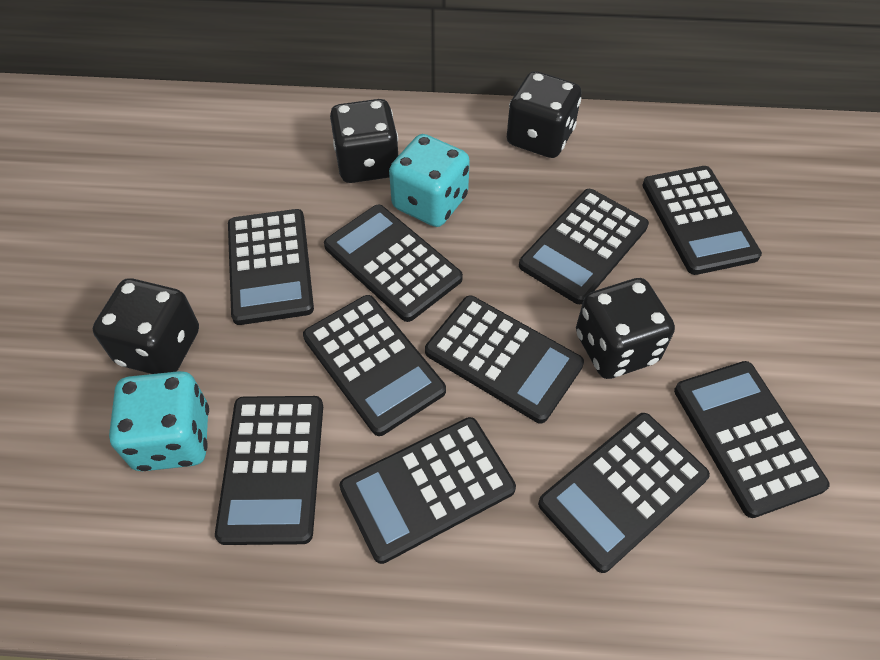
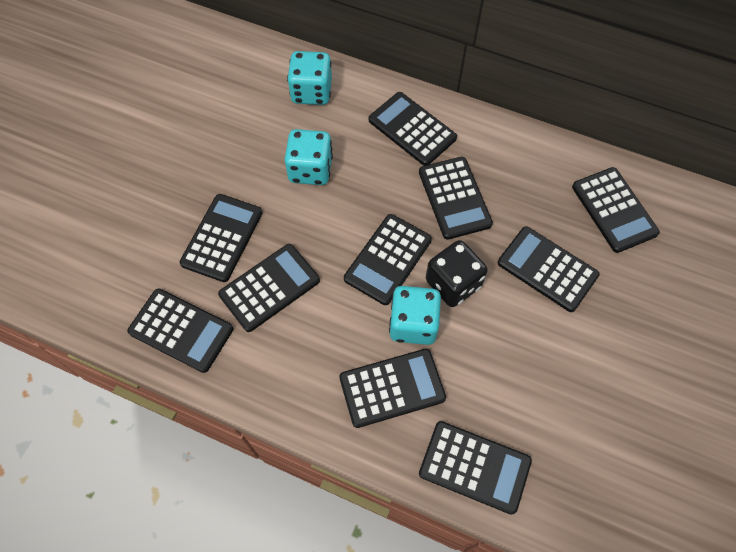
black dice: [93,278,199,374] [330,99,399,183] [507,71,581,158] [576,278,675,379] = 4 -> [426,240,488,307] = 1
turquoise dice: [109,371,209,471] [389,134,470,227] = 2 -> [285,129,333,185] [287,51,332,105] [389,286,441,345] = 3

